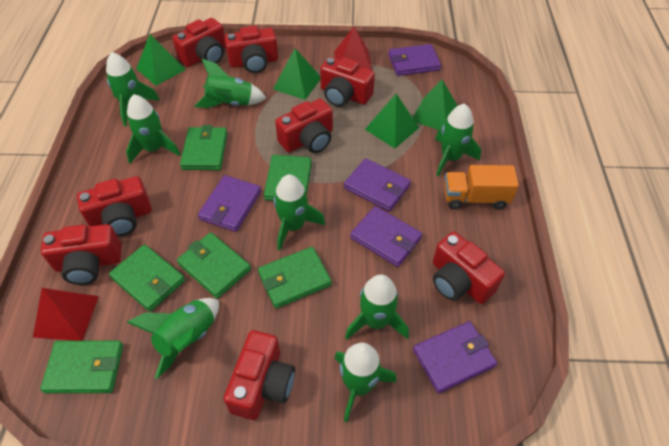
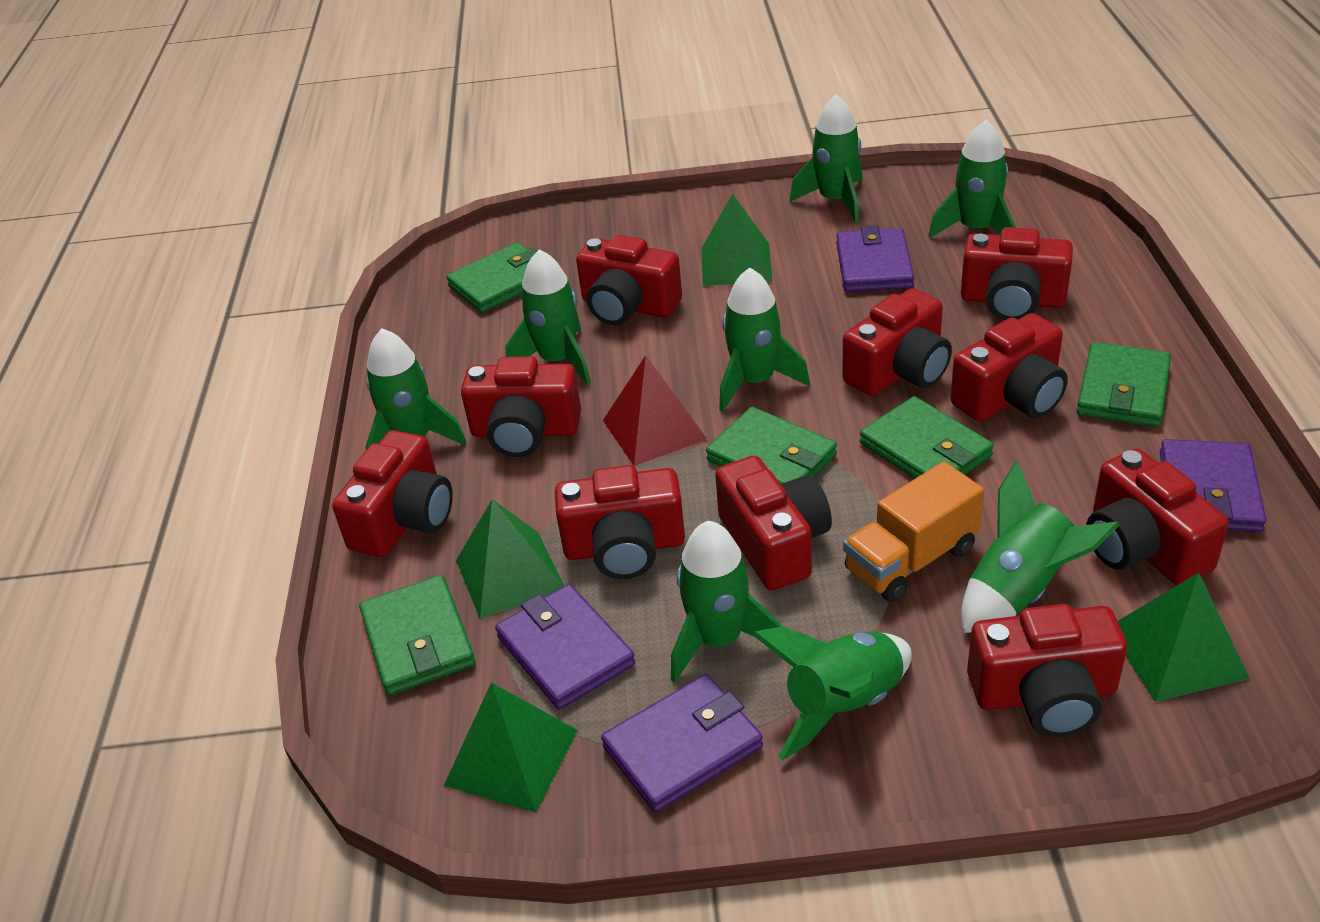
green wallet: [40,341,123,393] [109,244,185,312] [177,233,251,299] [180,125,227,170] [258,247,332,309] [264,155,312,201] = 6 -> [359,575,475,695] [446,242,537,313] [706,407,837,484] [860,396,994,479] [1077,342,1171,427] = 5
purple wallet: [198,175,261,232] [344,158,411,212] [350,206,422,267] [388,44,441,76] [413,321,497,393] = 5 -> [495,584,635,710] [601,674,763,813] [836,225,914,292] [1160,439,1267,532] = 4
red camera: [41,224,122,285] [77,176,152,236] [172,18,226,67] [224,26,278,73] [224,330,295,420] [275,98,333,153] [320,57,375,107] [433,232,505,304] = 8 -> [332,430,453,557] [461,356,581,457] [555,465,685,579] [576,235,682,325] [715,456,832,591] [842,288,952,396] [950,313,1068,421] [961,227,1073,320] [967,604,1127,737] [1086,449,1229,585] = 10
red pyramid: [33,288,99,341] [334,26,372,70] = 2 -> [603,355,707,466] = 1

